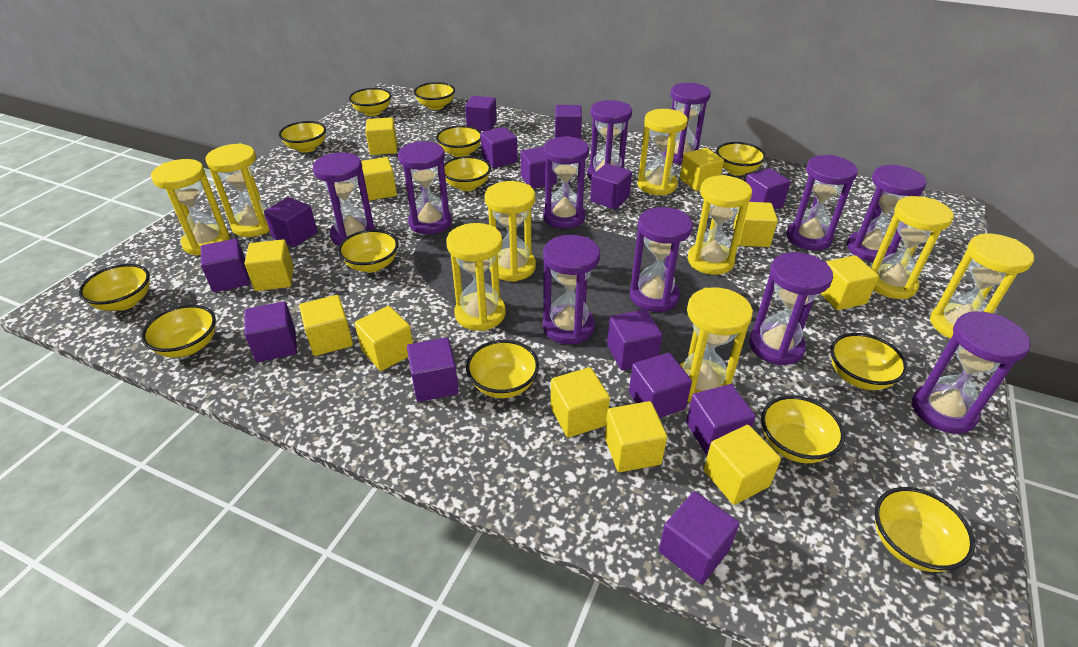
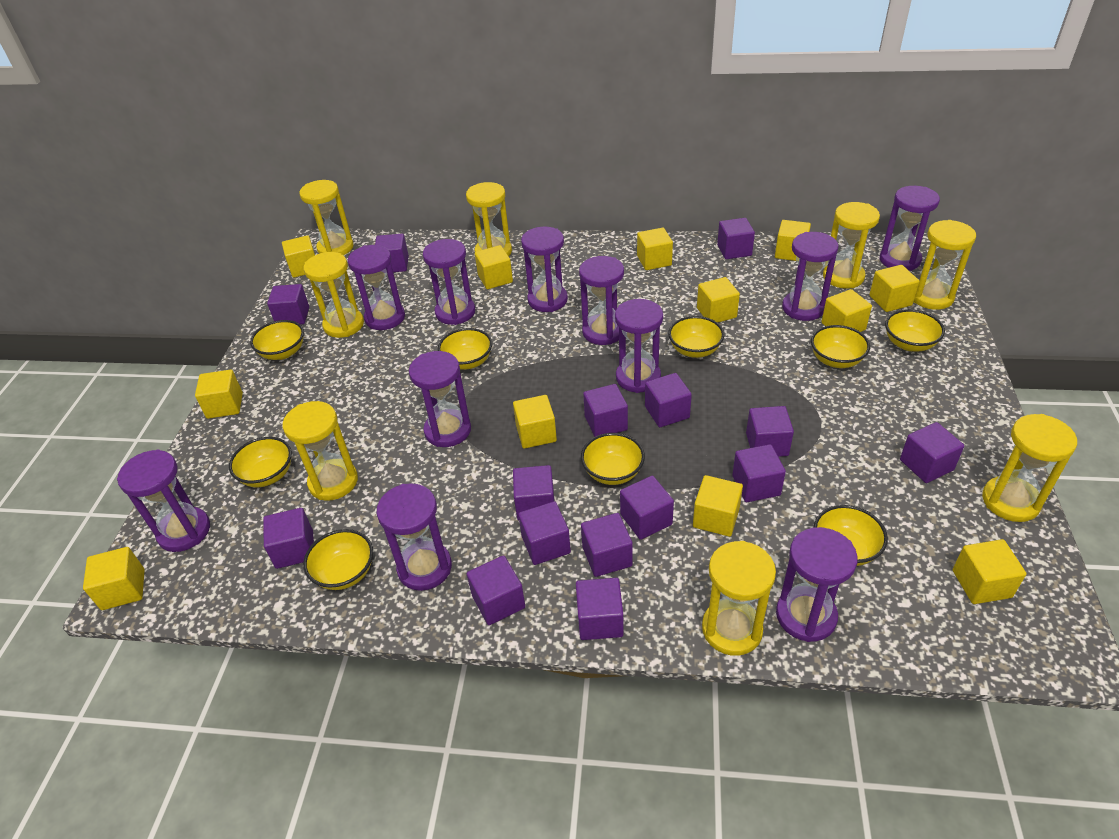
purple cube: [201,239,250,292] [244,301,297,362] [264,197,317,247] [407,337,459,402] [465,96,497,131] [480,127,518,168] [520,147,557,189] [555,105,582,139] [590,163,632,209] [607,309,662,371] [629,353,692,418] [659,491,740,584] [686,384,756,455] [746,168,791,210] = 14 -> [263,508,314,569] [267,284,309,325] [375,234,409,272] [467,555,525,625] [513,465,554,520] [518,501,571,565] [576,578,624,640] [581,513,633,577] [583,384,628,437] [620,476,674,540] [645,373,692,427] [717,218,755,259] [732,444,786,502] [746,406,794,457] [900,422,964,483] = 15
yellow bowl: [79,264,150,311] [141,305,216,358] [279,121,326,153] [338,230,398,272] [349,88,392,116] [414,82,455,110] [436,125,481,157] [444,156,491,191] [466,340,539,398] [716,142,766,176] [761,395,845,463] [830,333,908,390] [875,487,975,572] = 13 -> [229,437,292,487] [250,320,304,360] [303,529,373,590] [438,328,492,370] [581,433,645,485] [668,316,724,358] [811,325,870,368] [814,505,888,566] [885,309,945,352] = 9
yellow cube: [245,239,294,291] [299,295,353,356] [355,306,413,371] [361,157,397,201] [365,117,397,155] [551,367,610,438] [605,401,667,472] [680,148,724,191] [704,425,781,505] [733,202,778,247] [820,255,879,310] = 11 -> [83,547,145,610] [195,369,243,419] [282,235,315,278] [475,245,513,289] [513,395,557,449] [637,228,673,270] [693,475,743,537] [697,277,740,323] [775,220,811,261] [821,289,872,332] [869,265,920,312] [953,539,1027,604] = 12
yellow hourglass: [151,159,230,256] [205,143,270,237] [447,223,506,331] [485,181,536,282] [638,109,688,195] [680,287,753,402] [688,175,752,275] [871,196,954,299] [930,234,1034,339] = 9 -> [283,401,358,500] [299,180,354,255] [303,252,364,338] [466,182,512,256] [702,541,776,656] [823,202,880,288] [914,220,976,310] [982,414,1077,522] = 8

